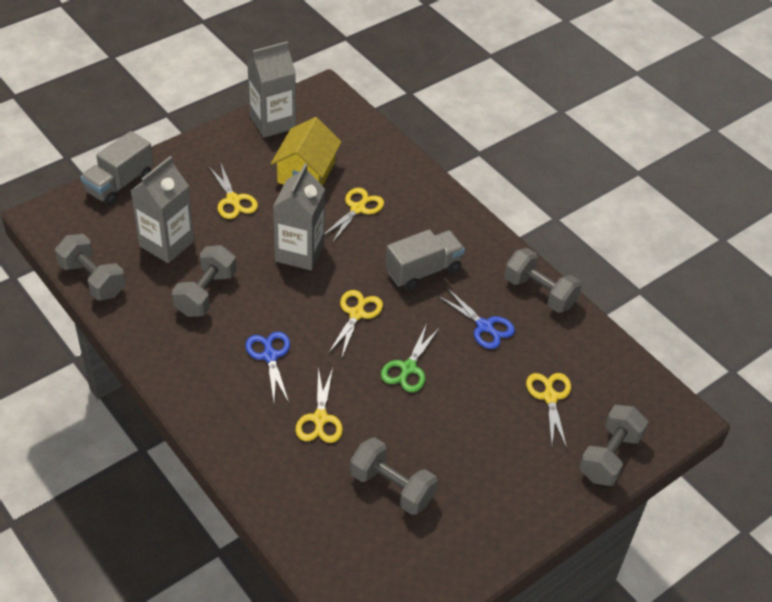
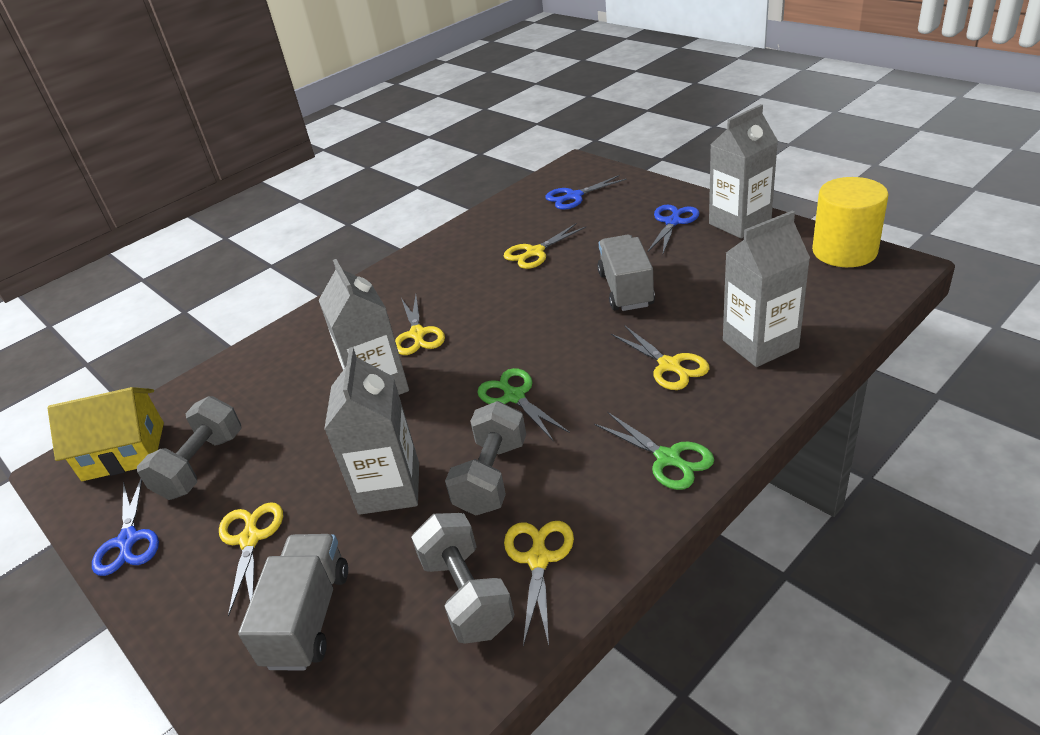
blue scissors: [245,331,290,403] [437,288,515,349] = 2 -> [92,479,159,576] [545,175,627,210] [647,205,700,253] = 3
green scissors: [381,323,440,392] = 1 -> [477,368,570,440] [594,412,714,490] = 2
grey carton: [131,156,194,263] [247,41,296,138] [273,164,325,270] = 3 -> [319,259,409,395] [324,347,419,515] [709,104,778,239] [723,210,810,367] = 4
grey dumbbell: [55,234,126,300] [172,245,236,317] [350,437,438,515] [504,248,582,313] [579,405,648,486] = 5 -> [137,396,242,500] [411,513,514,644] [445,401,526,516] = 3
yellow cylinder: none = 0 -> [812,177,889,267] = 1

